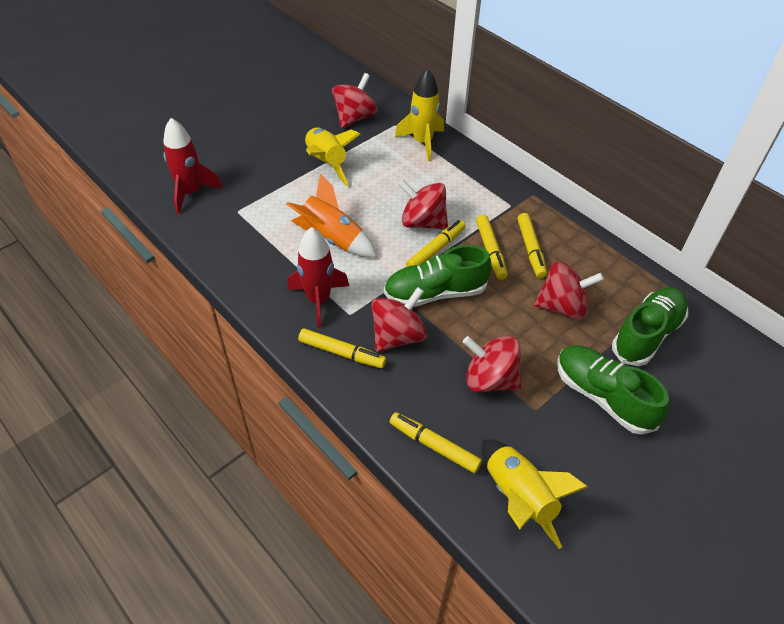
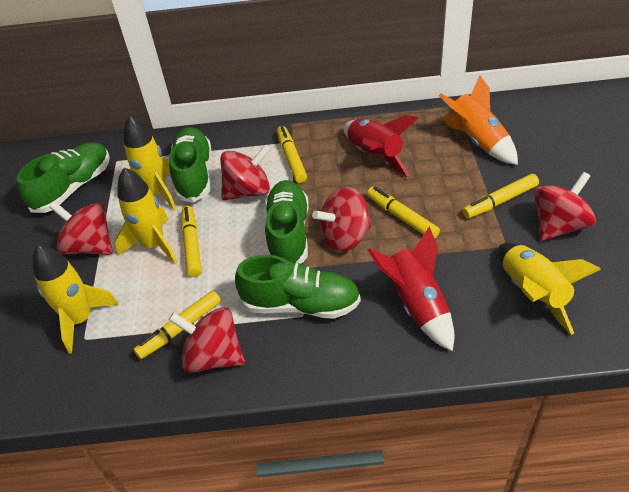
green shoe: [384,245,492,307] [558,345,669,435] [612,287,688,366] = 3 -> [17,142,110,213] [169,127,211,203] [235,255,361,319] [265,180,309,264] = 4
yellow rocket: [305,127,360,186] [395,68,444,161] [482,439,588,549] = 3 -> [32,245,119,353] [115,168,177,264] [123,115,176,210] [498,243,601,335] = 4

